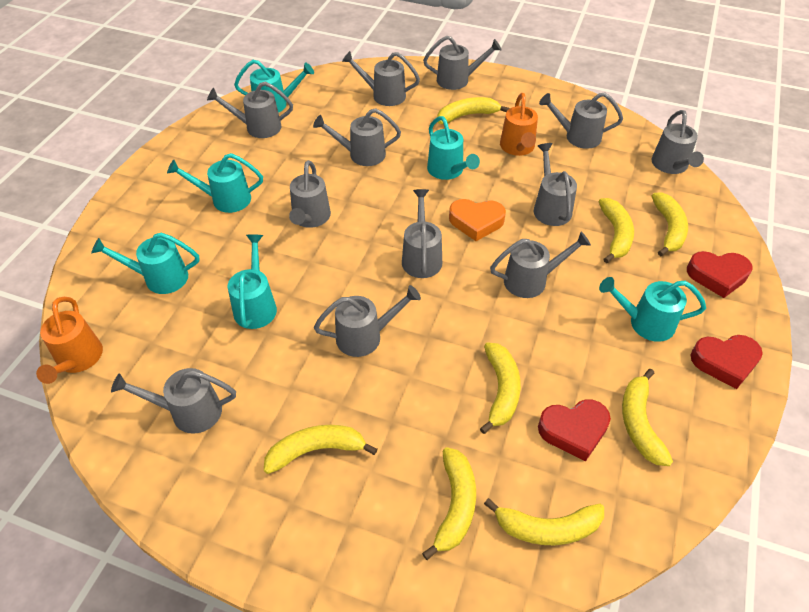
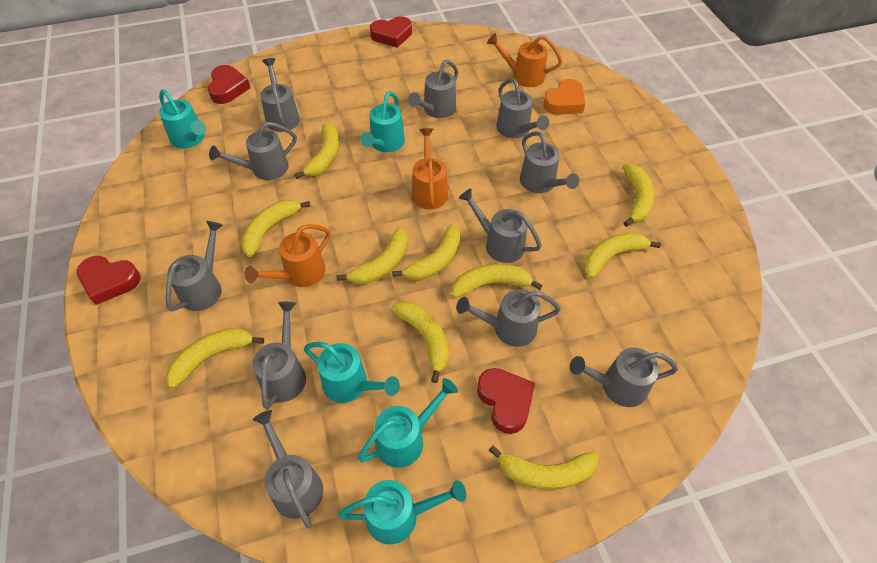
grey watering can: [111,368,236,434] [207,82,293,138] [289,160,331,228] [313,108,401,166] [314,285,421,357] [342,51,420,106] [402,189,442,278] [423,36,501,90] [490,232,591,298] [534,143,577,226] [539,92,623,149] [651,110,704,174] = 12 -> [166,221,223,311] [209,122,297,180] [252,302,306,409] [253,410,323,528] [260,58,300,132] [408,60,458,118] [456,289,561,347] [459,188,542,263] [496,78,549,138] [520,131,579,193] [570,348,678,407] = 11
orange watering can: [36,297,103,384] [500,93,538,156] = 2 -> [244,224,331,287] [411,128,448,209] [487,33,562,87] = 3
red heart: [538,399,611,461] [687,251,753,298] [691,335,763,389] = 3 -> [77,256,141,305] [208,65,250,104] [370,16,412,48] [477,368,535,434] = 4
turquoise watering can: [91,233,199,294] [167,153,263,213] [227,234,277,329] [234,60,314,113] [427,116,480,180] [599,277,706,342] = 6 -> [159,89,206,148] [304,342,400,403] [338,480,466,544] [358,378,458,468] [360,91,405,152] = 5
yellow banana: [264,425,377,474] [422,447,476,560] [437,97,510,124] [480,342,521,434] [484,498,604,545] [599,198,634,263] [622,369,673,466] [652,192,688,256] = 8 -> [166,328,264,388] [241,200,310,257] [295,123,340,179] [336,227,408,284] [391,301,449,383] [392,224,461,281] [451,264,543,298] [489,445,598,490] [584,233,661,278] [623,164,654,227] = 10

